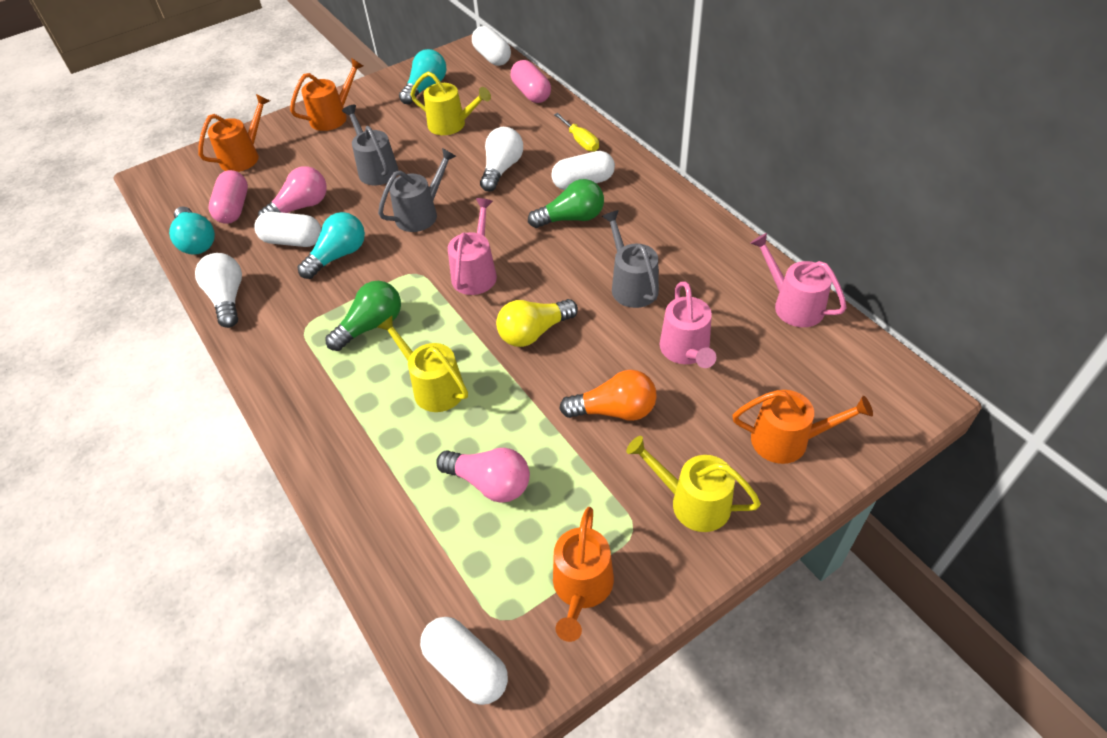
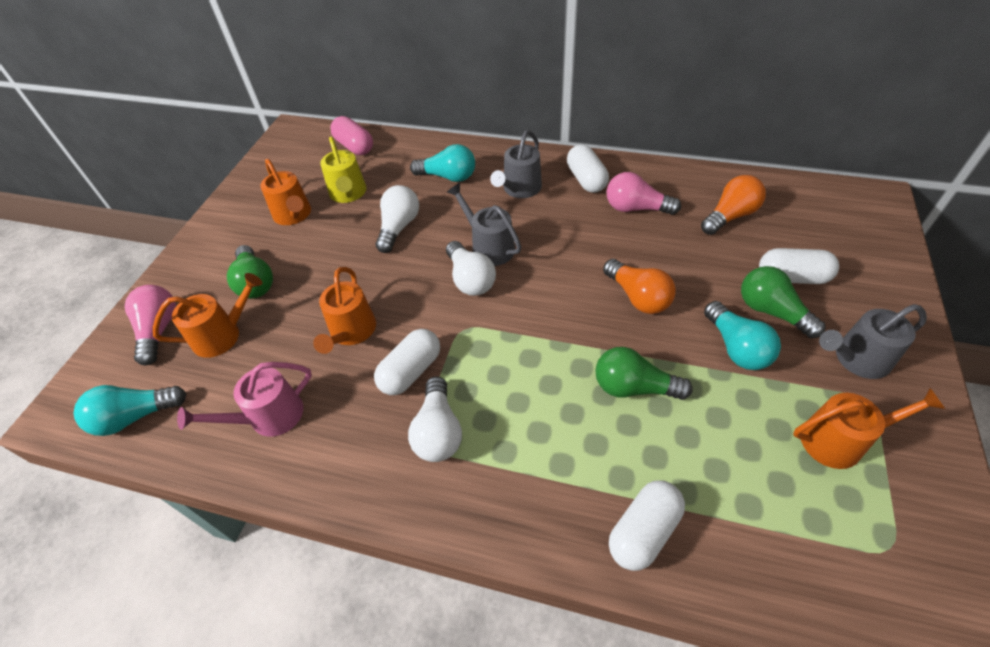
green light bulb: [325,281,401,351] [528,179,604,228] = 2 -> [227,245,273,299] [595,347,693,400] [741,266,826,338] = 3
orange light bulb: [559,370,657,421] = 1 -> [603,259,676,314] [701,175,766,235] = 2
pink capsule: [209,170,248,224] [511,60,551,103] = 2 -> [330,116,373,155] = 1
pink watering can: [448,198,497,295] [660,281,716,368] [751,233,847,327] = 3 -> [177,362,312,437] = 1
white light bulb: [195,253,242,328] [480,127,523,191] = 2 -> [375,185,419,253] [408,377,462,462] [446,241,496,296] = 3
yellow light bulb: [496,299,578,347] = 1 -> none = 0
yellow screwdriver: [554,113,599,152] = 1 -> none = 0
yellow watering can: [377,316,468,412] [410,72,491,135] [626,436,761,532] = 3 -> [320,136,367,203] = 1

